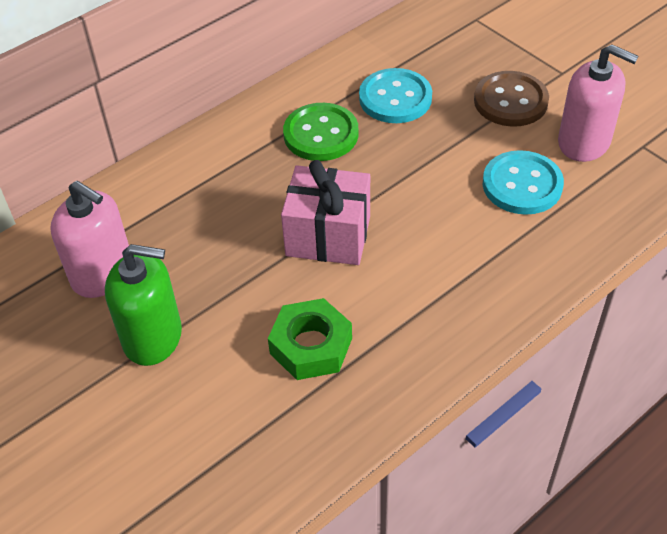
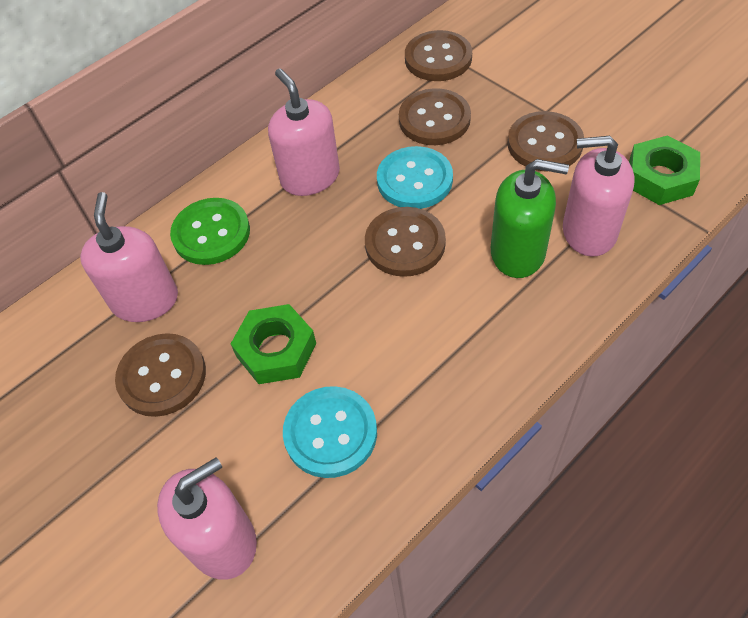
brown button: [474,71,549,127] = 1 -> [115,333,206,417] [365,207,446,277] [399,88,471,145] [405,30,472,81] [507,111,584,171] = 5
green nut: [268,298,352,380] = 1 -> [231,304,316,384] [629,135,700,205] = 2
pink gift: [281,160,370,265] = 1 -> none = 0
pink soap dispenser: [50,181,129,298] [558,44,638,162] = 2 -> [80,192,178,322] [157,457,257,580] [268,68,340,196] [563,136,634,257] = 4

